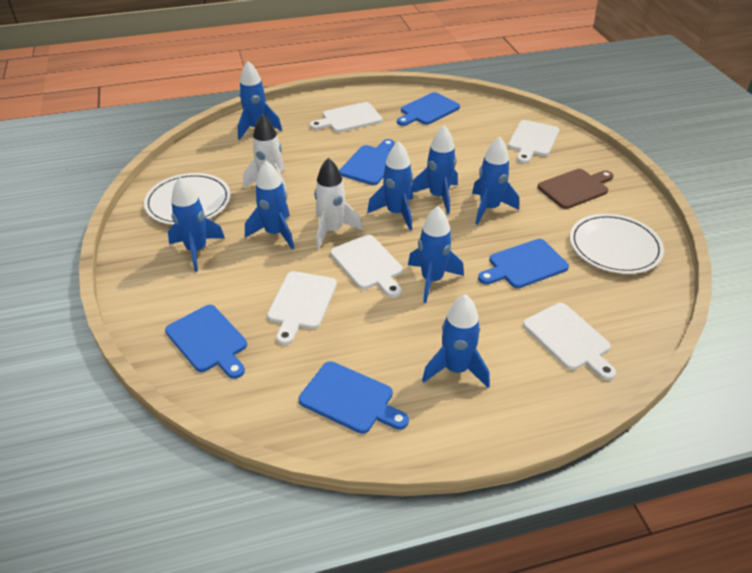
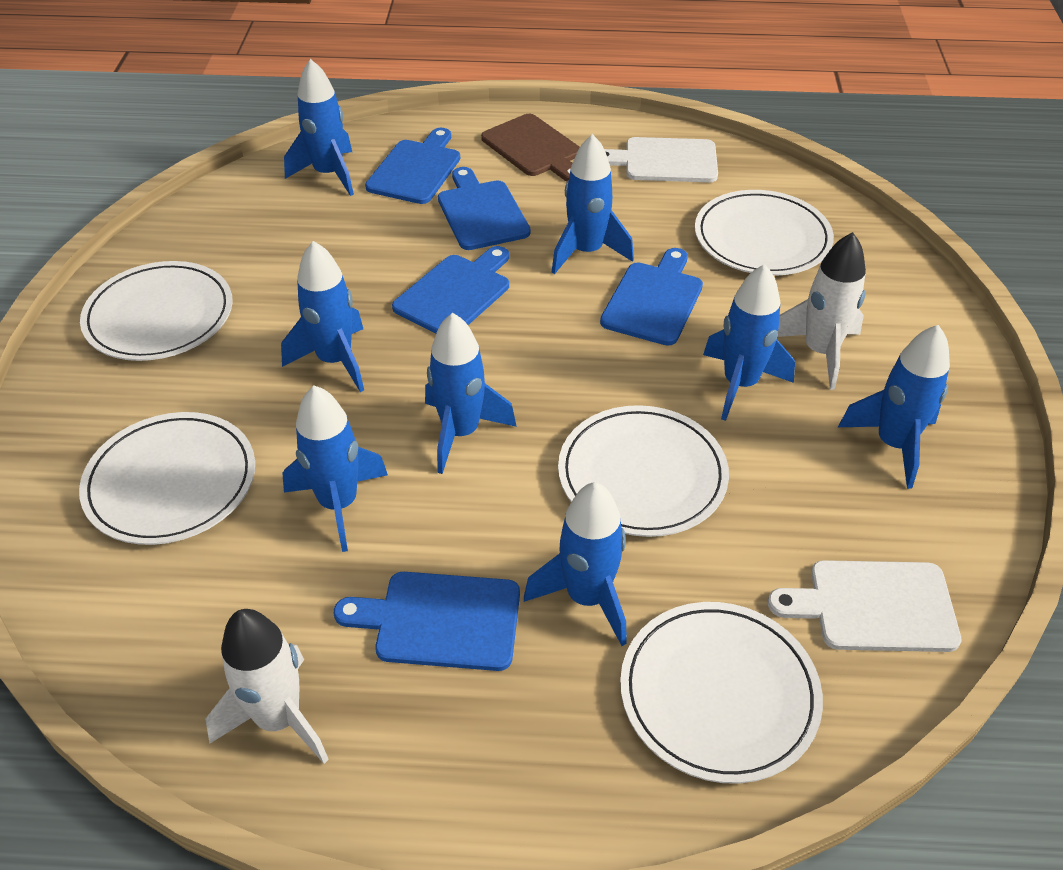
white cutting board: [267,271,337,345] [310,102,382,132] [330,235,403,298] [508,120,559,163] [523,303,616,380] = 5 -> [604,137,718,182] [768,560,961,652] = 2
white plate: [144,173,231,225] [570,214,664,274] = 2 -> [79,412,255,545] [80,261,233,361] [558,405,729,537] [620,602,823,784] [695,190,834,276] = 5

